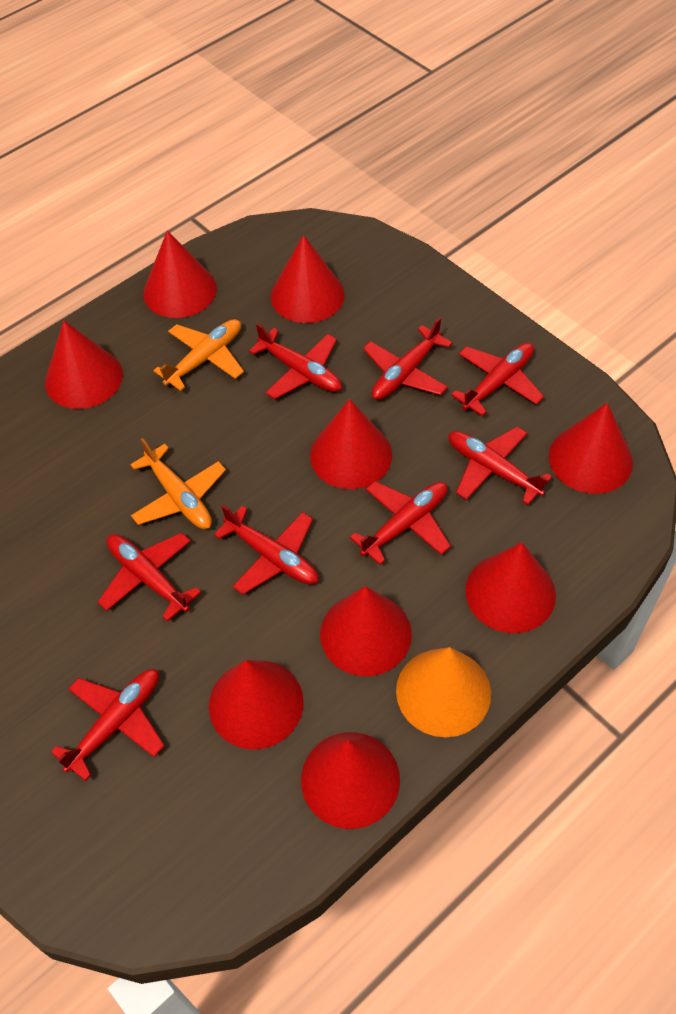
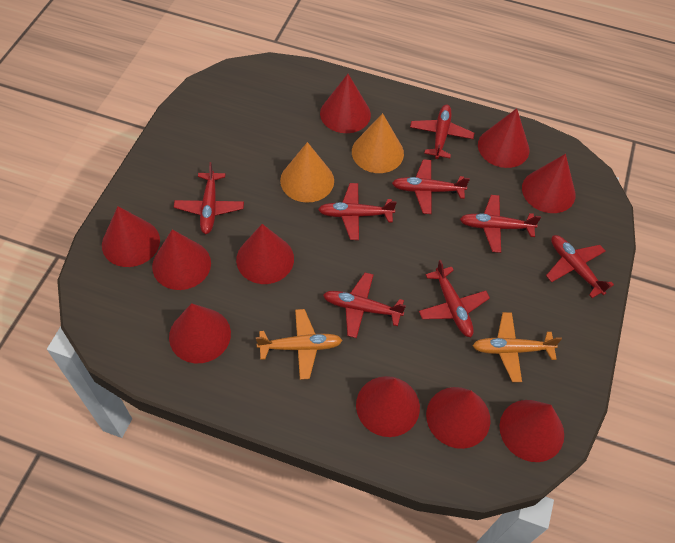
orange cone: [396,647,491,737] = 1 -> [280,142,334,203] [352,113,404,173] = 2
red cone: [45,320,123,409] [143,230,217,318] [209,660,304,749] [271,235,345,323] [301,732,400,829] [310,399,392,489] [320,586,412,676] [465,542,556,633] [549,403,633,494] = 9 -> [102,206,160,267] [152,229,211,290] [169,303,231,363] [236,224,294,284] [320,74,371,133] [356,376,420,437] [426,387,491,449] [478,108,529,168] [500,400,564,462] [522,154,576,213] = 10

